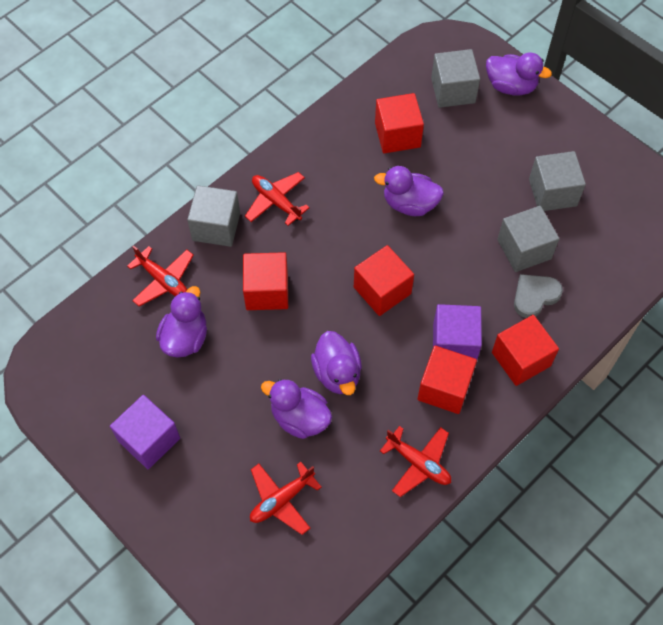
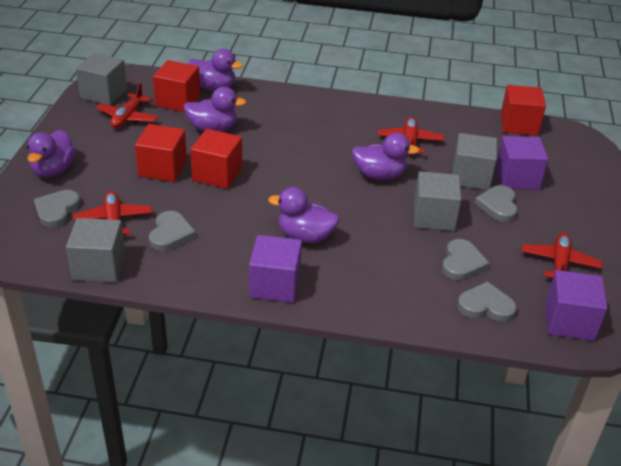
grey heart: [514,274,563,318] = 1 -> [34,190,81,228] [149,211,196,251] [442,239,490,281] [457,282,517,322] [474,185,518,222] = 5
purple cube: [110,395,180,469] [433,304,482,359] = 2 -> [249,235,302,303] [496,136,548,190] [545,270,607,341] = 3
red cube: [243,252,288,310] [354,245,414,316] [375,93,424,153] [417,346,477,414] [492,315,559,386] = 5 -> [135,124,187,182] [153,60,200,112] [190,129,242,189] [501,85,546,135] = 4

